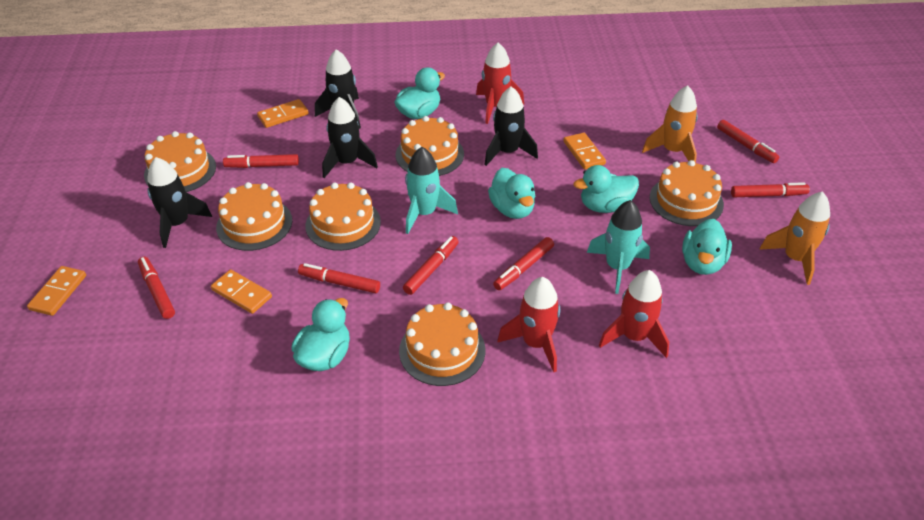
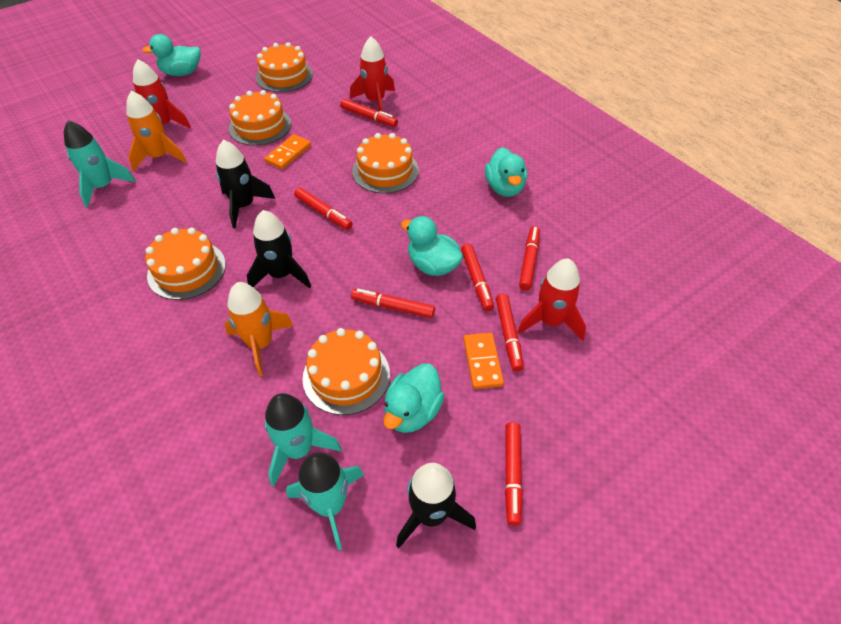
black rocket: [147,157,212,248] [315,49,361,129] [322,97,378,178] [484,86,538,166] = 4 -> [216,140,275,229] [247,210,311,288] [396,463,476,548] = 3
orange cake: [144,131,216,192] [216,182,292,251] [305,182,381,251] [396,116,464,176] [399,302,485,386] [650,160,724,226] = 6 -> [145,228,226,300] [229,90,291,146] [256,42,313,92] [302,328,390,415] [352,133,419,194] = 5
orange domino: [27,266,86,316] [211,270,272,314] [257,99,309,128] [563,133,606,169] = 4 -> [264,134,311,169] [463,333,504,389] = 2
turquoise duck: [291,298,350,371] [394,67,445,119] [488,168,536,219] [574,165,639,213] [682,219,732,275] = 5 -> [142,34,201,76] [383,364,445,433] [401,216,463,276] [485,147,527,197] = 4
turquoise rocket: [405,147,458,234] [587,200,650,294] = 2 -> [64,120,136,208] [264,393,342,487] [286,452,364,551] = 3

